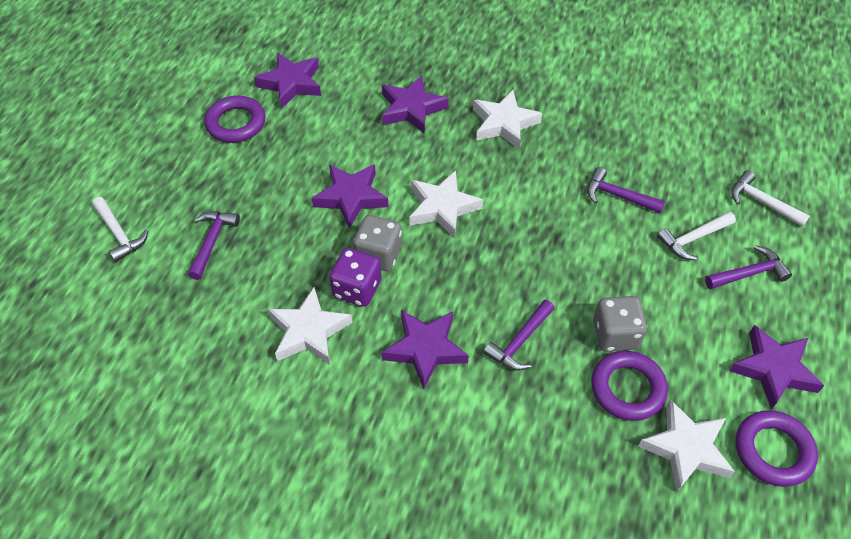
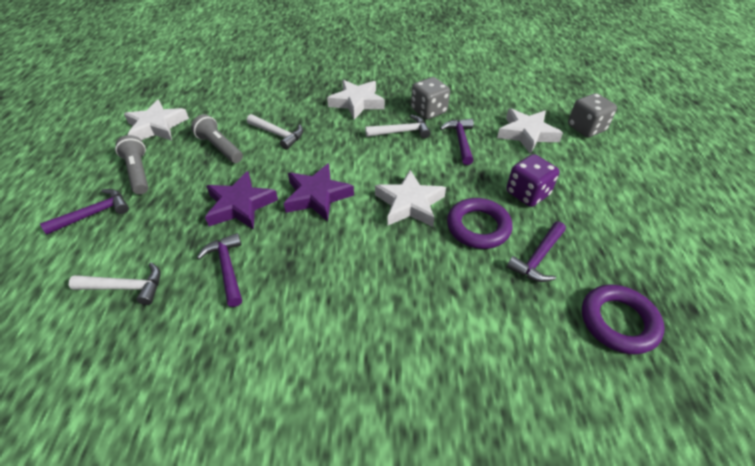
grey flashlight: none = 0 -> [115,135,148,194] [191,114,243,163] = 2
purple ring: [204,96,265,143] [591,351,668,421] [736,410,818,487] = 3 -> [447,198,512,249] [582,284,665,354] = 2
purple star: [254,53,321,109] [312,164,388,229] [382,75,448,133] [382,310,469,389] [729,325,825,410] = 5 -> [205,171,278,230] [284,163,354,222] = 2

